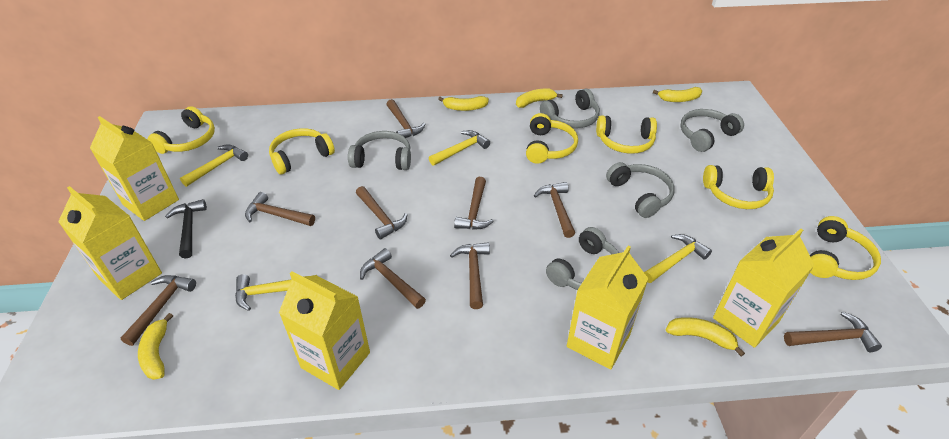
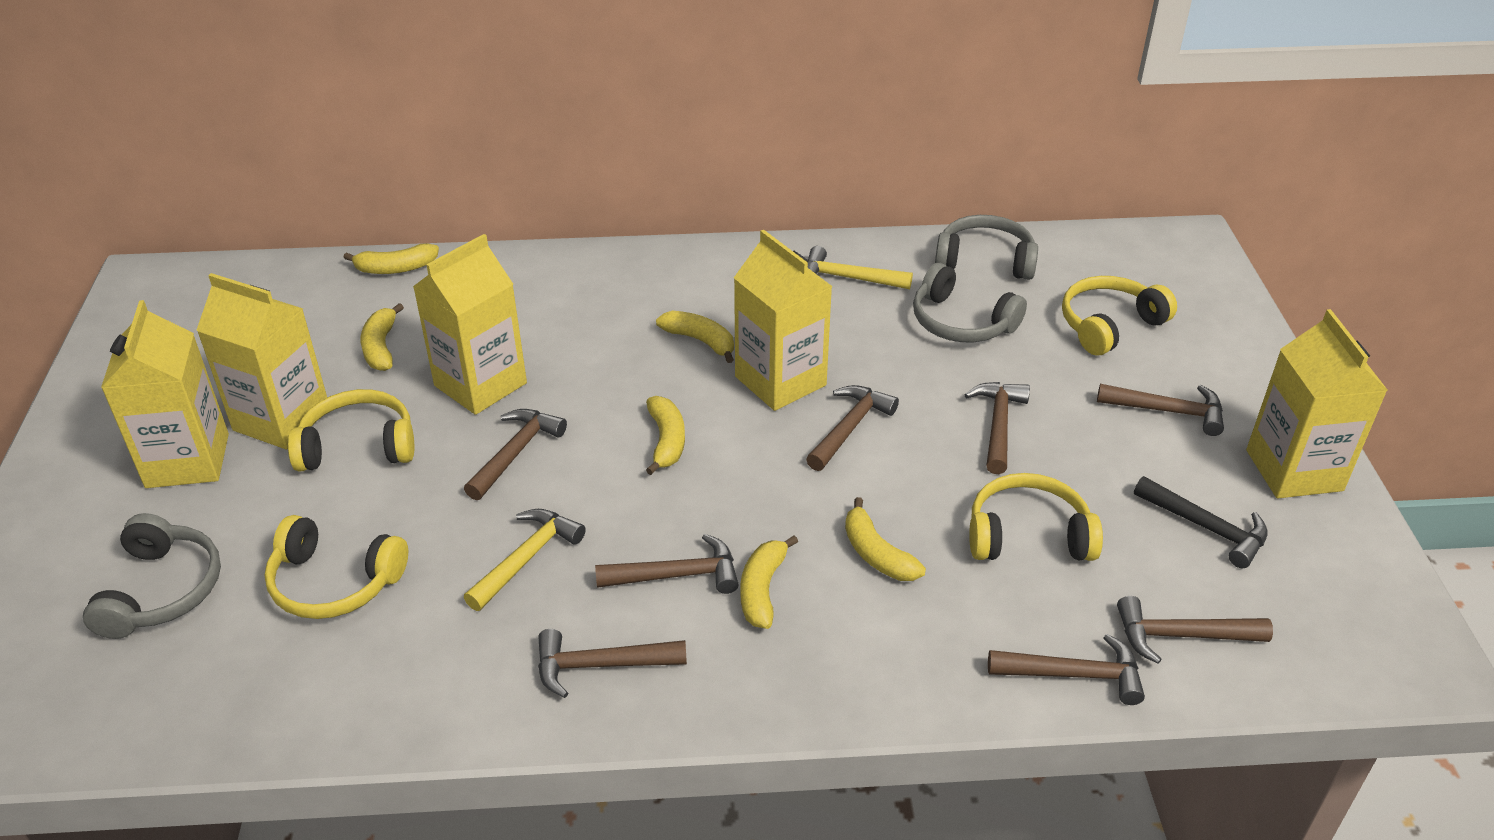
brown hammer: [121,275,196,346] [245,192,315,226] [356,186,407,239] [360,248,426,309] [386,99,425,138] [450,242,490,309] [454,177,494,230] [534,182,575,238] [784,312,882,352] = 9 -> [464,409,567,500] [538,629,687,698] [595,534,739,594] [806,385,899,471] [964,382,1030,474] [988,634,1145,705] [1097,384,1224,436] [1117,596,1273,664] = 8
grey headphones: [348,131,411,170] [540,88,600,128] [546,227,619,290] [606,162,675,218] [680,109,744,152] = 5 -> [83,513,221,639] [913,263,1027,342] [935,215,1038,280] = 3
yellow banana: [138,313,173,380] [438,96,489,111] [516,88,563,108] [653,87,702,102] [666,317,745,357] = 5 -> [343,243,439,274] [361,303,404,371] [646,396,685,475] [656,311,734,363] [740,535,798,629] [845,497,926,581] = 6
yellow hammer: [180,144,248,187] [235,274,317,311] [429,130,490,166] [644,234,712,283] = 4 -> [464,509,586,611] [808,246,913,289] = 2
yellow headphones: [147,106,215,154] [269,128,335,174] [526,113,578,164] [596,115,657,154] [703,165,774,209] [810,216,881,280] = 6 -> [265,515,408,619] [288,389,414,472] [969,473,1103,561] [1062,276,1177,355] = 4

